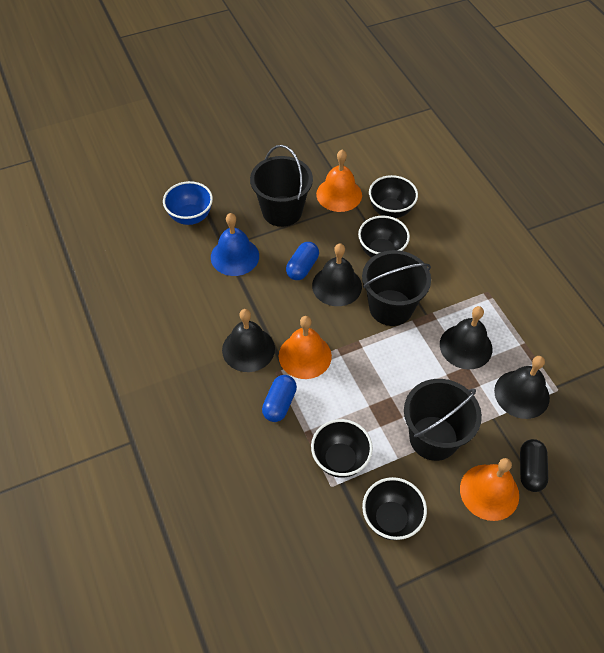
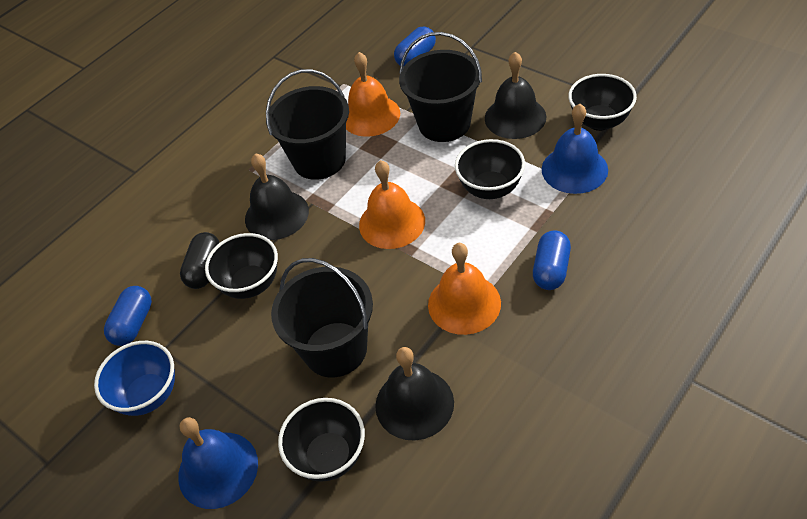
black bell: [222,309,275,372] [312,243,362,306] [440,306,492,370] [494,356,550,419] = 4 -> [245,153,309,240] [375,347,454,440] [485,52,546,139] = 3
blue bell: [211,213,259,276] = 1 -> [178,417,258,509] [542,104,608,194] = 2
blue capsule: [262,375,297,422] [286,242,319,280] = 2 -> [104,286,152,346] [394,26,436,66] [533,230,571,290] = 3

